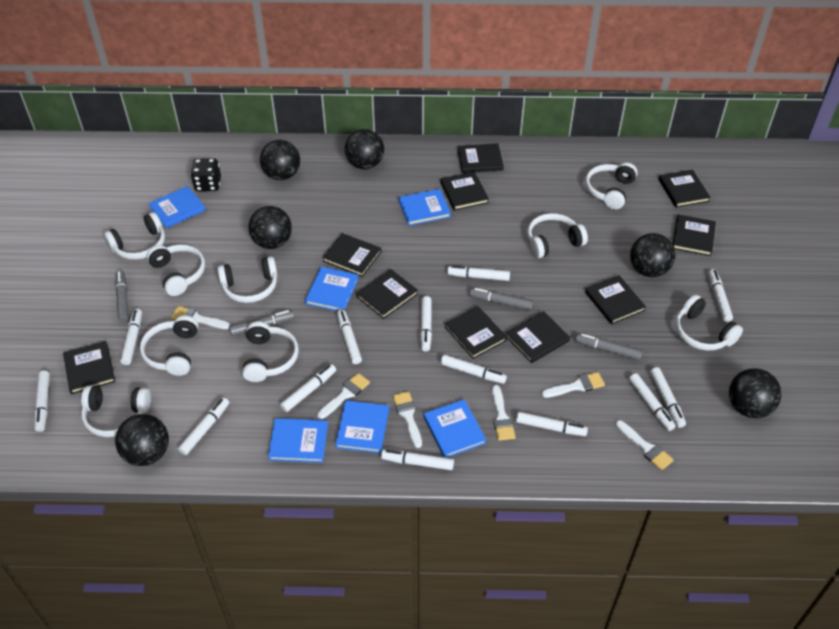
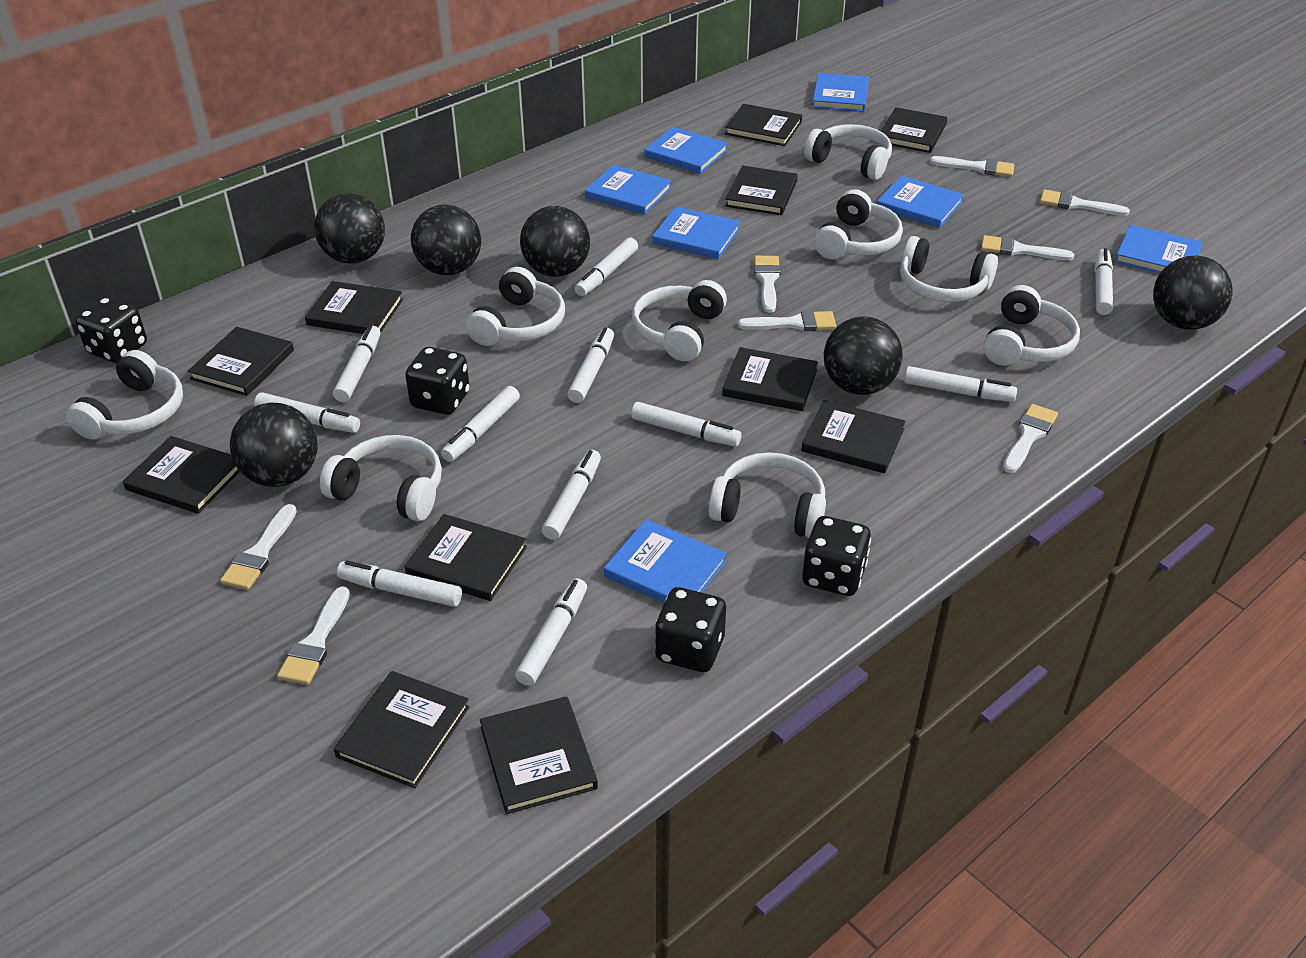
black book: [63,341,115,394] [322,233,381,277] [356,269,418,319] [441,171,489,211] [445,306,507,359] [457,143,504,173] [506,311,570,363] [585,275,646,325] [659,170,711,208] [673,214,716,256] = 10 -> [123,436,240,514] [188,327,294,396] [305,281,403,334] [334,671,470,788] [405,514,527,601] [480,696,598,814] [722,347,818,411] [725,104,802,146] [725,166,798,215] [801,400,906,473] [881,107,947,153] = 11
black dice: [191,158,221,191] = 1 -> [75,297,147,363] [405,347,470,415] [655,587,726,672] [802,516,871,596] = 4
blue book: [149,186,206,228] [268,418,328,463] [305,267,359,311] [335,401,389,453] [399,189,451,226] [424,399,486,458] = 6 -> [585,165,672,215] [604,519,727,603] [644,127,728,174] [652,207,740,259] [812,73,869,112] [877,176,964,228] [1115,225,1203,273] = 7
grey marker: [115,271,129,322] [229,310,294,336] [470,288,533,310] [575,333,643,360] = 4 -> none = 0
white brush: [171,306,230,329] [317,373,370,419] [393,391,422,448] [492,385,515,441] [542,372,605,398] [615,420,674,470] = 6 -> [220,504,297,590] [277,586,350,685] [738,310,836,331] [754,256,781,313] [930,156,1014,177] [981,235,1074,260] [1003,404,1058,473] [1040,189,1130,216] = 8
white marker: [34,370,50,432] [120,309,142,365] [178,397,229,455] [280,364,336,412] [337,310,362,364] [381,449,454,470] [420,296,432,351] [440,354,507,384] [447,266,510,281] [516,412,588,436] [629,373,676,431] [650,367,686,428] [708,269,733,322] = 13 -> [254,392,360,433] [333,325,381,402] [337,560,462,607] [441,386,520,462] [515,578,587,686] [542,450,601,540] [567,327,614,403] [574,237,638,296] [631,402,741,446] [904,366,1017,402] [1094,248,1113,315] = 11

